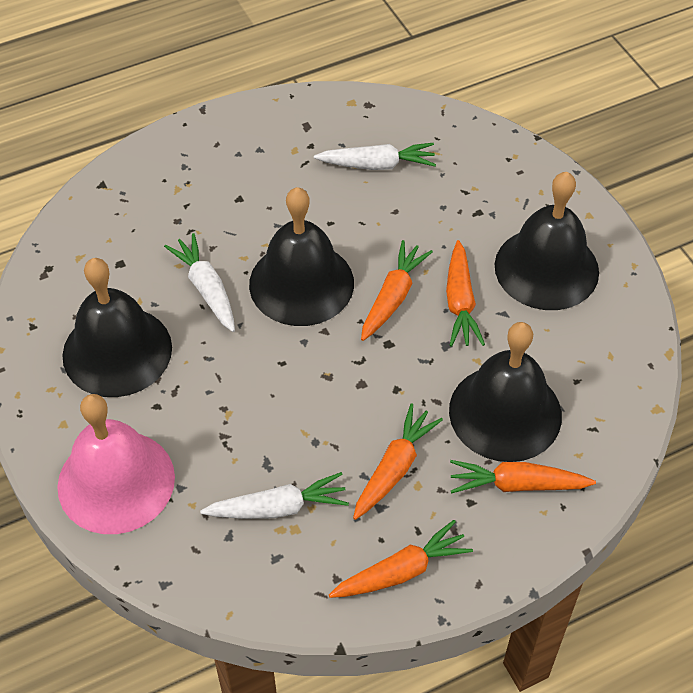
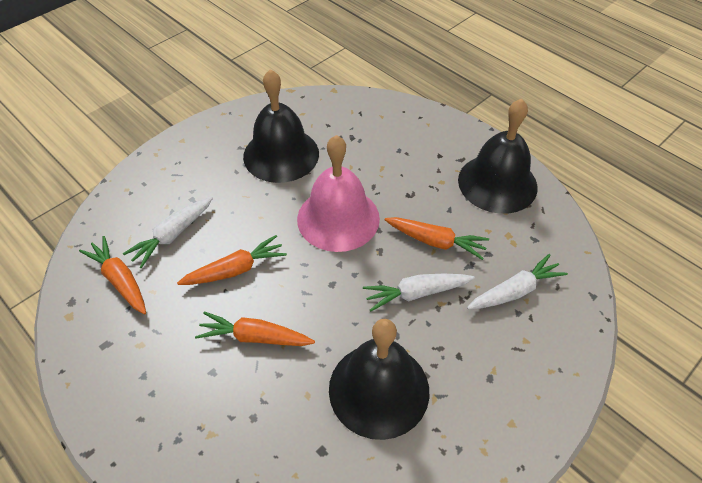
black bell: [62,258,172,397] [249,187,354,326] [449,322,562,462] [495,172,599,310] = 4 -> [243,69,319,183] [329,319,429,440] [458,99,538,214] = 3
orange carrot: [329,520,473,598] [353,403,443,520] [361,240,433,341] [446,240,485,347] [450,460,596,493] = 5 -> [79,236,146,314] [177,235,287,285] [195,312,315,346] [385,217,489,260] = 4

